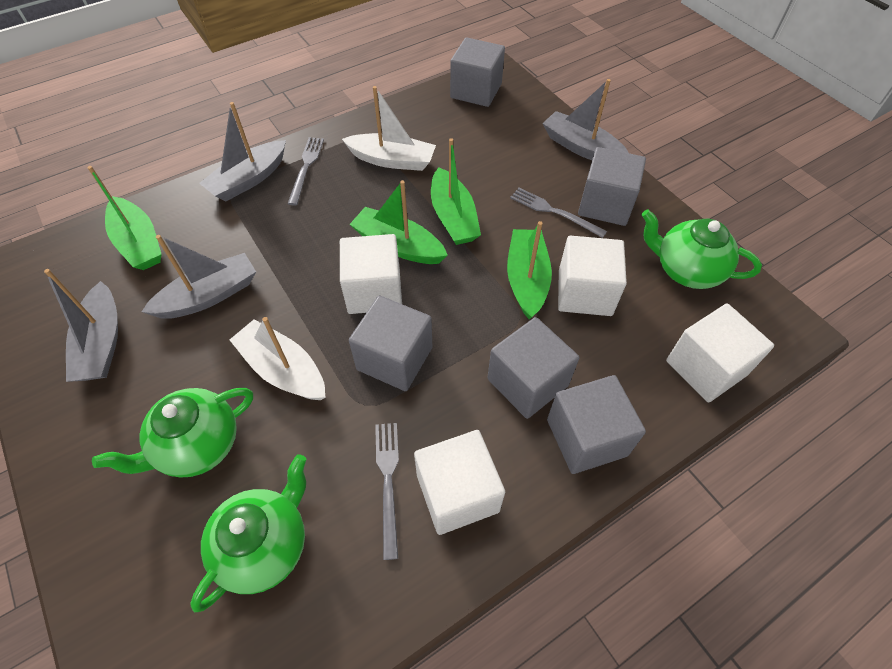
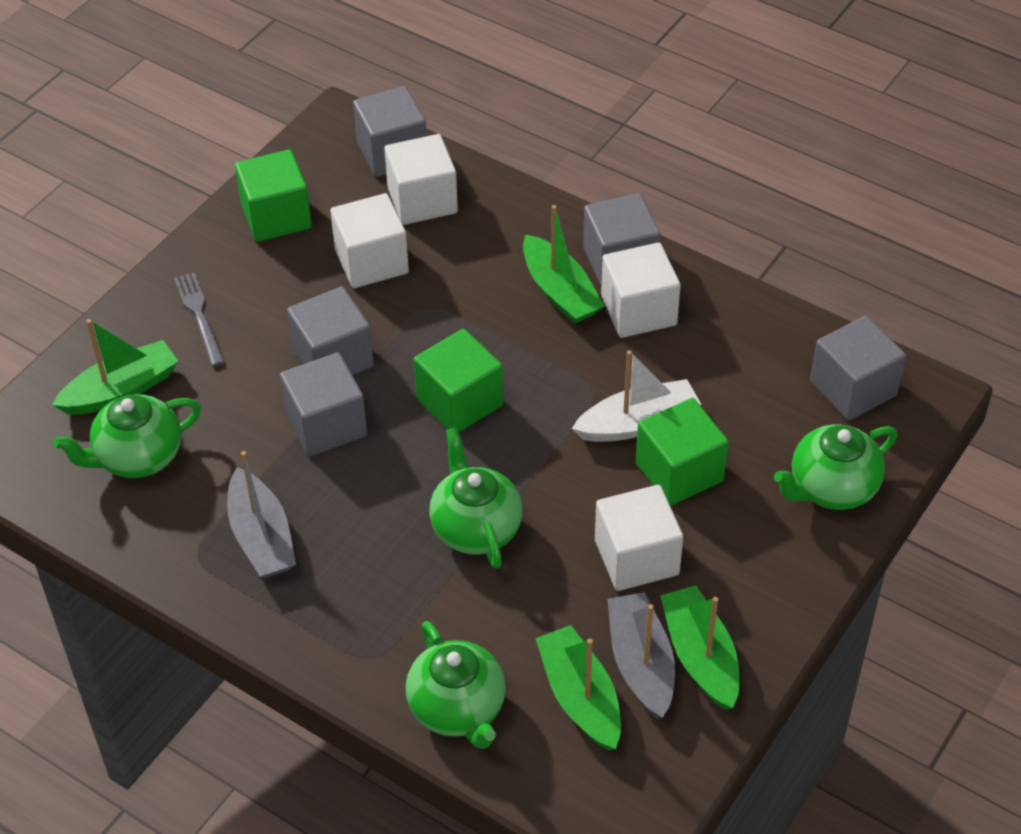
green cube: none = 0 -> [235,149,312,242] [414,329,503,433] [636,398,729,506] = 3
green teapot: [92,388,253,478] [190,454,307,612] [642,210,762,289] = 3 -> [53,394,201,478] [406,621,506,749] [429,427,523,569] [774,424,897,510] = 4
grey boat: [44,269,118,382] [141,235,256,319] [199,102,286,201] [542,79,628,160] = 4 -> [227,451,296,578] [607,592,675,719] = 2
grey fork: [287,137,324,206] [375,423,399,560] [510,188,607,238] = 3 -> [174,273,224,366] = 1
white boat: [230,317,325,400] [342,86,436,171] = 2 -> [572,350,701,442] = 1

